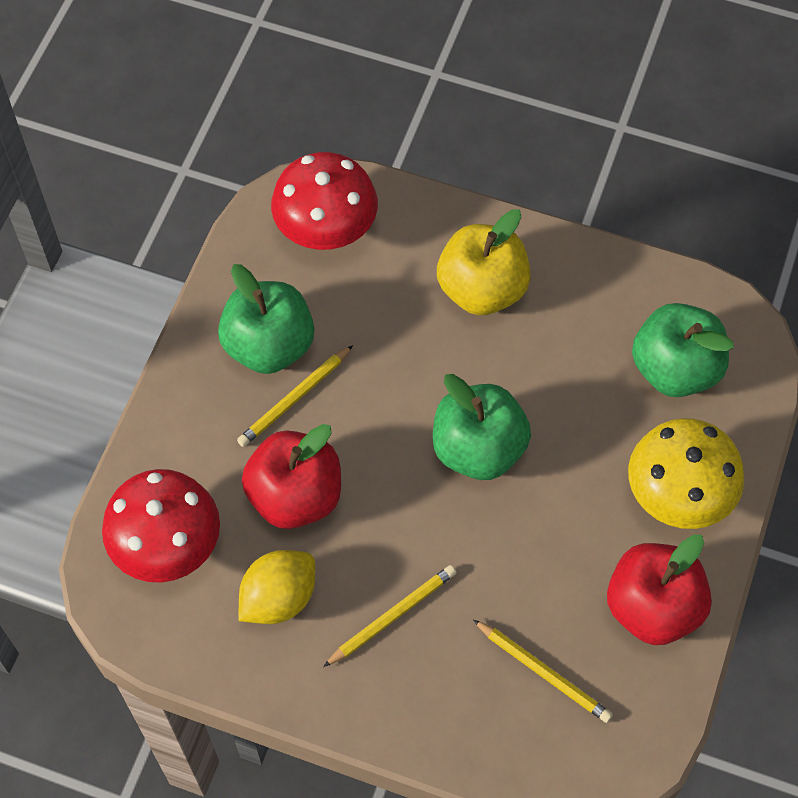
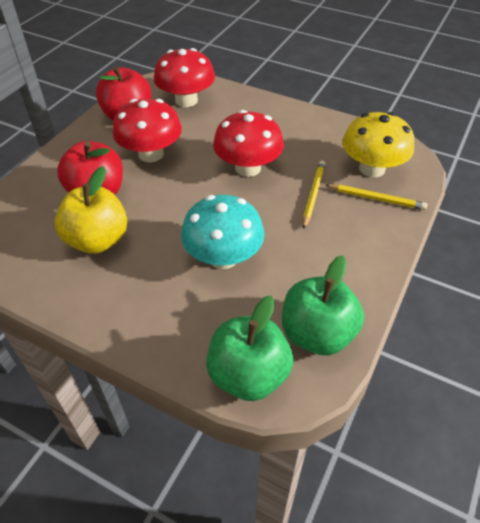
green apple: [218,264,314,374] [433,374,531,480] [632,303,734,397] = 3 -> [206,295,293,401] [282,255,364,356] = 2
red mushroom: [102,469,220,583] [271,152,378,250] = 2 -> [113,99,182,162] [154,48,215,107] [213,110,284,177] = 3
turquoise mushroom: none = 0 -> [181,195,265,269] = 1
yellow lemon: [238,550,315,624] = 1 -> none = 0
yellow pencil: [237,345,353,447] [323,565,456,667] [473,620,613,723] = 3 -> [303,161,326,229] [325,184,427,210] = 2

